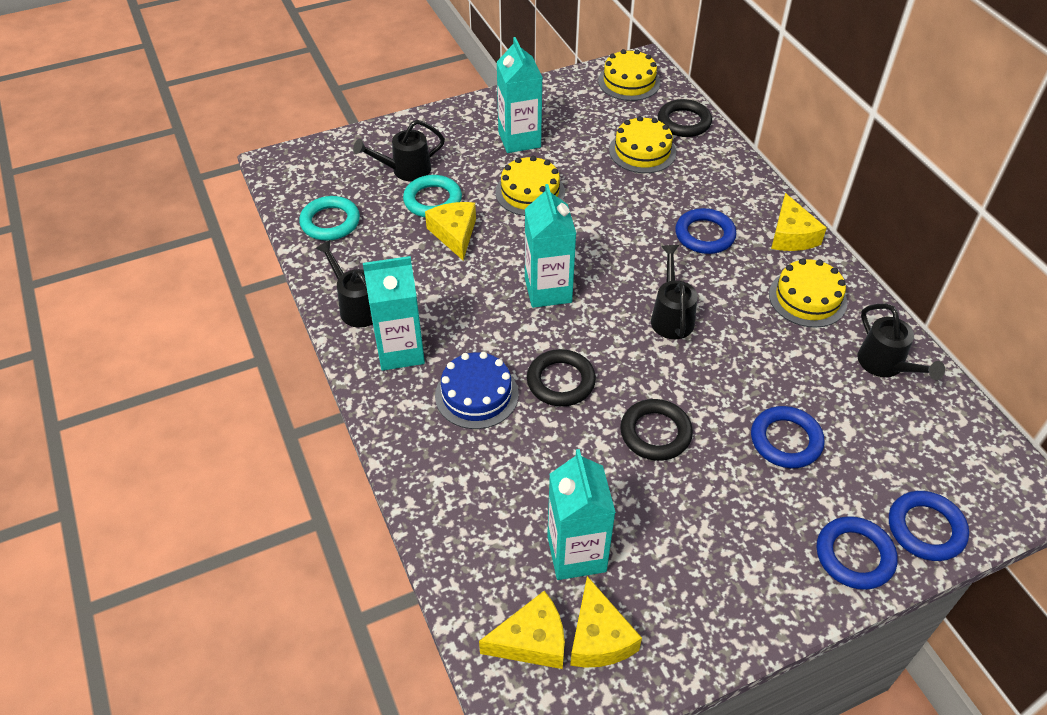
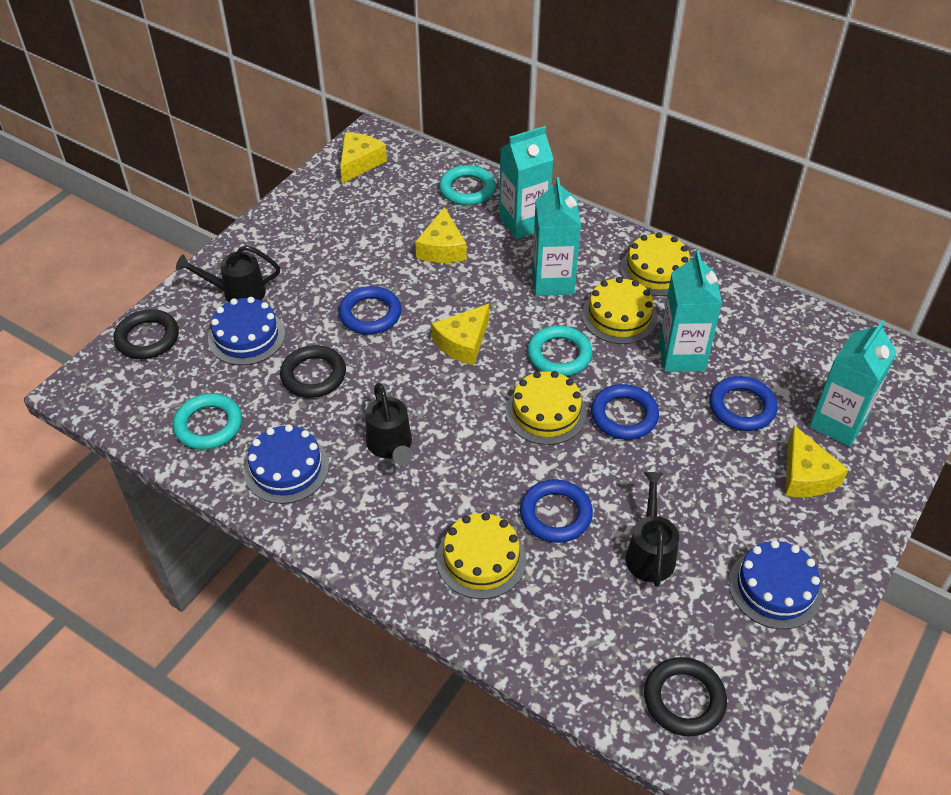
black watering can: [315,240,373,328] [353,120,445,181] [651,245,698,339] [857,304,945,380] = 4 -> [176,245,280,302] [365,383,412,465] [625,472,679,587] = 3
blue cake: [435,352,519,429] = 1 -> [208,297,285,365] [244,425,329,504] [729,540,822,629] = 3
turquoise ring: [299,196,360,241] [403,175,462,217] = 2 -> [173,393,242,450] [439,165,496,206] [527,326,592,376] = 3

